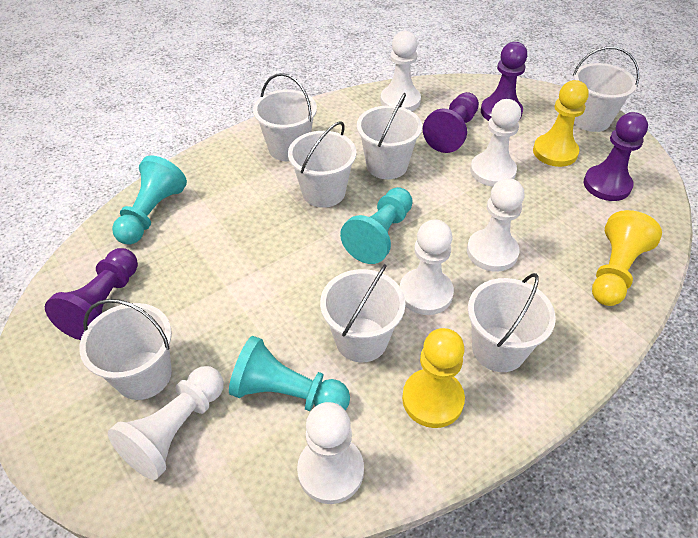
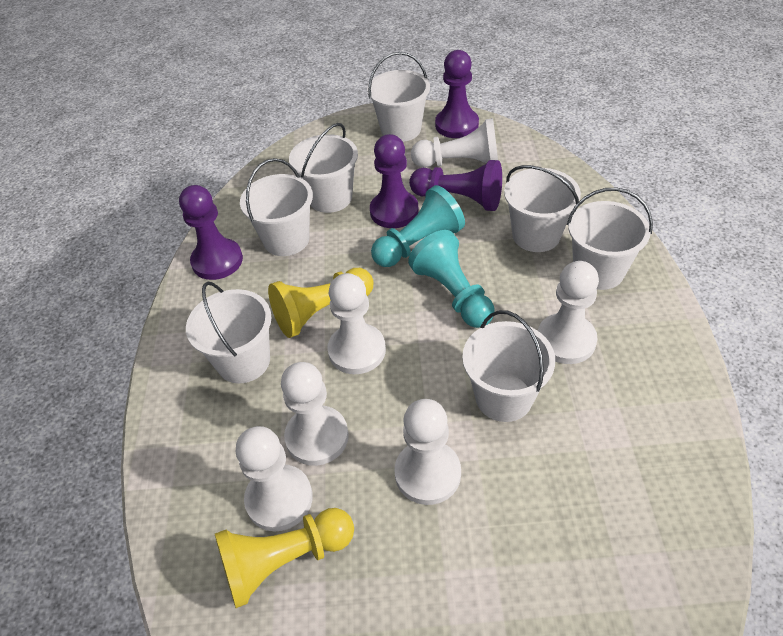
turquoise pawn: [112,155,187,245] [229,336,350,411] [340,187,413,264] = 3 -> [371,185,465,267] [408,230,495,328] = 2
yellow pawn: [402,328,465,428] [533,80,589,167] [592,210,662,306] = 3 -> [215,508,354,608] [268,268,373,338] = 2

